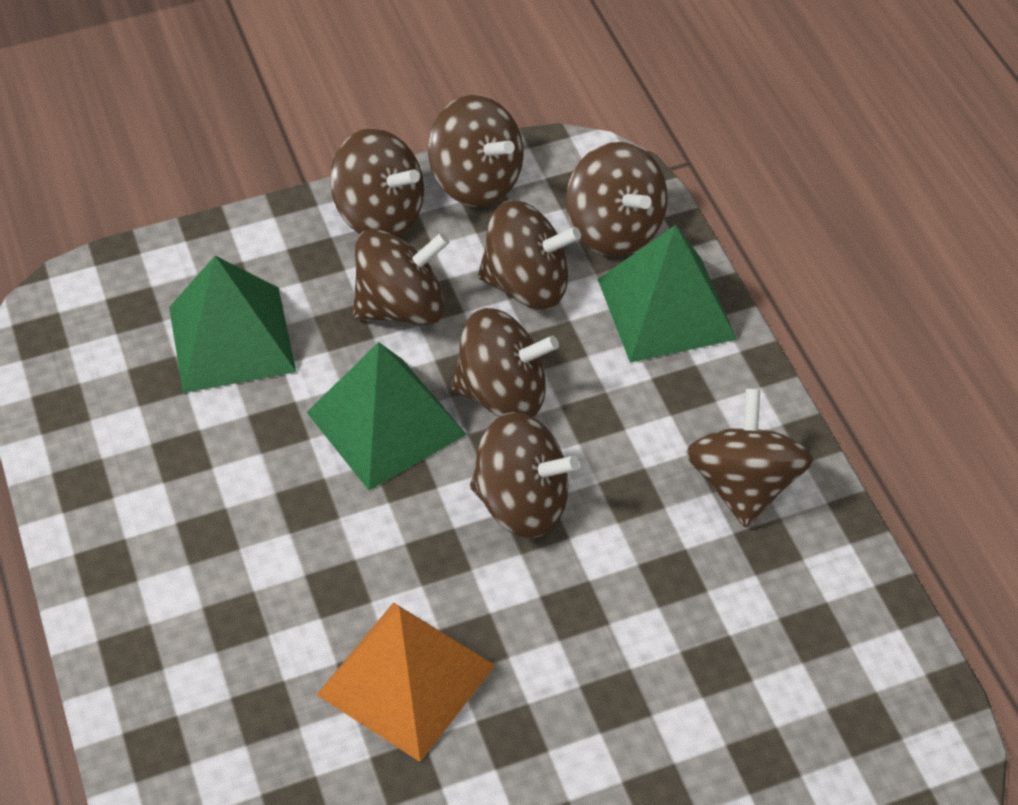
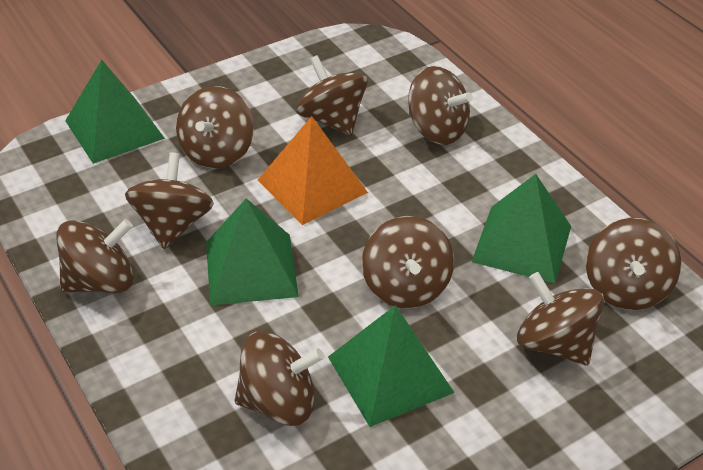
brown spinning top: [330,128,424,237] [353,229,449,325] [428,95,524,207] [451,308,559,418] [470,412,580,538] [478,200,581,310] [566,142,668,256] [686,388,813,528] = 8 -> [56,219,134,293] [125,152,214,249] [176,86,254,169] [234,331,324,426] [296,55,368,136] [362,216,454,308] [408,66,473,145] [517,272,604,365] [586,218,681,310] = 9
green pyramid: [169,256,296,393] [307,342,467,490] [598,225,737,363] = 3 -> [65,60,165,164] [206,198,299,305] [328,305,454,427] [471,174,571,284] = 4

